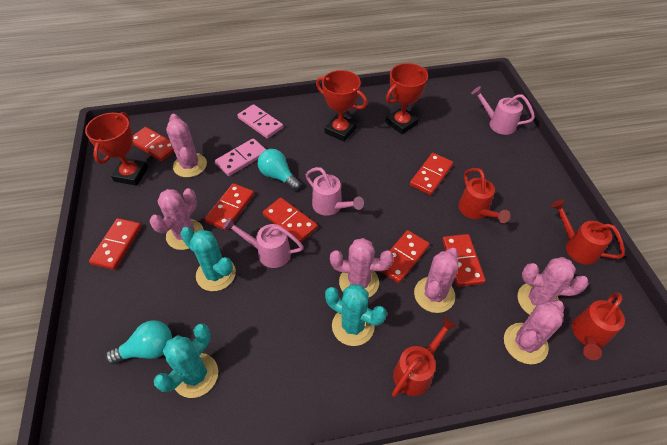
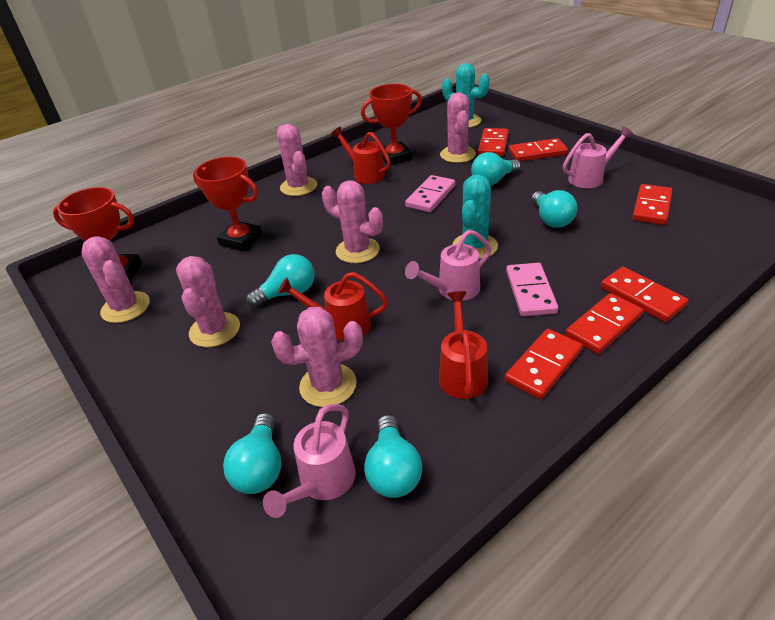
red domino: [89,218,142,270] [133,127,174,161] [205,183,254,231] [263,198,318,242] [380,230,430,283] [410,153,453,195] [442,234,485,287] = 7 -> [478,128,509,157] [505,329,583,399] [509,138,568,162] [565,293,643,354] [601,267,689,322] [632,184,672,225] = 6
red watering can: [392,317,457,397] [458,168,510,223] [551,199,625,265] [572,292,625,360] = 4 -> [278,272,388,341] [331,127,391,184] [439,291,488,399] = 3
turquoise cactus: [154,324,218,398] [180,227,236,291] [325,284,387,346] = 3 -> [442,63,490,128] [452,174,498,259] = 2
turquoise light bulb: [105,320,172,365] [257,149,301,191] = 2 -> [223,413,281,494] [246,254,315,308] [364,415,422,498] [471,152,521,186] [531,190,577,228] = 5

